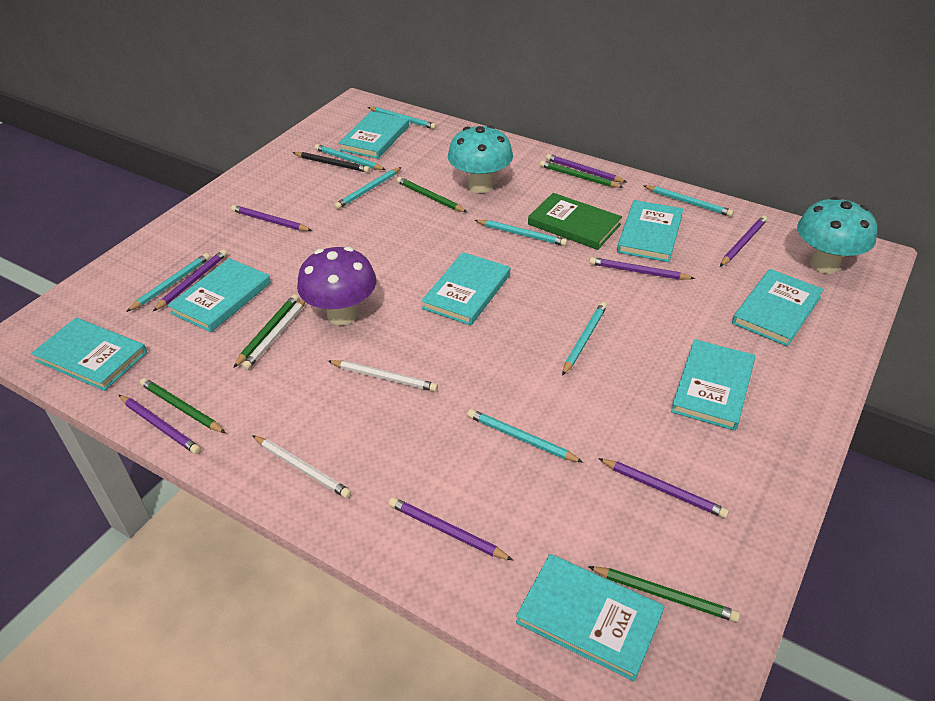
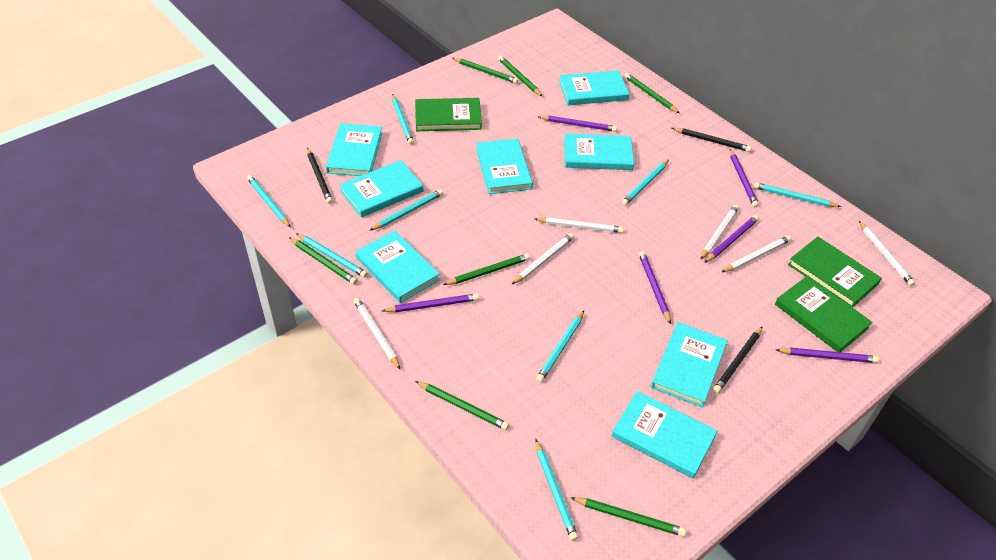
black pencil: [293,152,370,173] = 1 -> [307,148,333,204] [672,128,752,152] [713,326,763,393] = 3
green book: [528,193,622,250] = 1 -> [415,98,482,131] [775,275,872,352] [788,237,882,308] = 3
green pencil: [140,378,225,433] [233,294,299,368] [396,177,467,212] [540,160,624,188] [588,566,740,622] = 5 -> [289,237,357,284] [415,381,509,430] [443,254,530,285] [452,58,518,84] [498,56,543,97] [570,497,686,537] [624,73,679,113] = 7
purple mushroom: [297,247,377,325] = 1 -> none = 0
purple pencil: [119,395,201,454] [153,249,227,311] [231,205,312,231] [389,497,513,560] [546,154,627,183] [589,257,695,280] [598,458,729,518] [720,216,767,267] = 8 -> [382,294,479,312] [538,116,617,132] [639,251,671,324] [704,215,759,263] [730,149,759,207] [776,348,879,363] = 6
turquoise mushroom: [448,125,513,193] [797,196,877,274] = 2 -> none = 0
white pencil: [242,299,305,370] [252,435,351,498] [328,360,438,392] = 3 -> [353,298,401,370] [512,233,574,284] [534,217,624,233] [701,204,739,259] [722,235,791,272] [859,221,915,286] = 6

